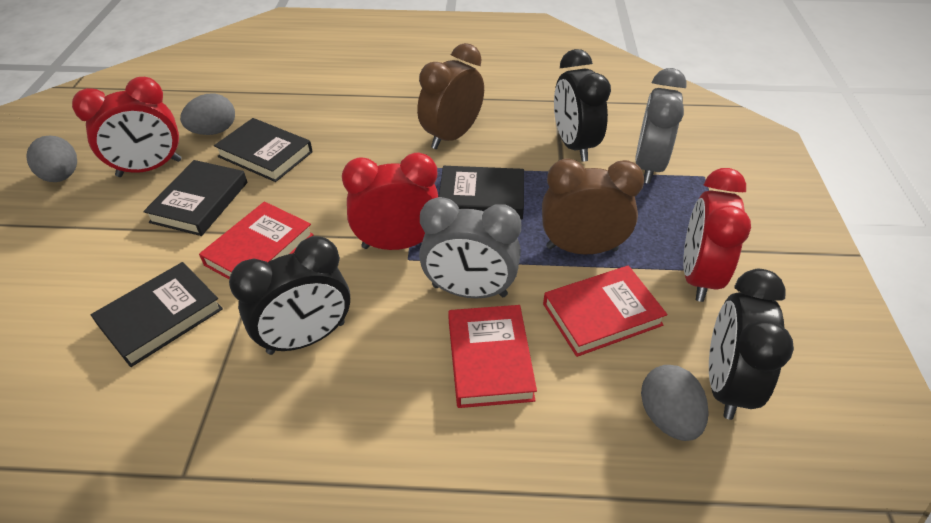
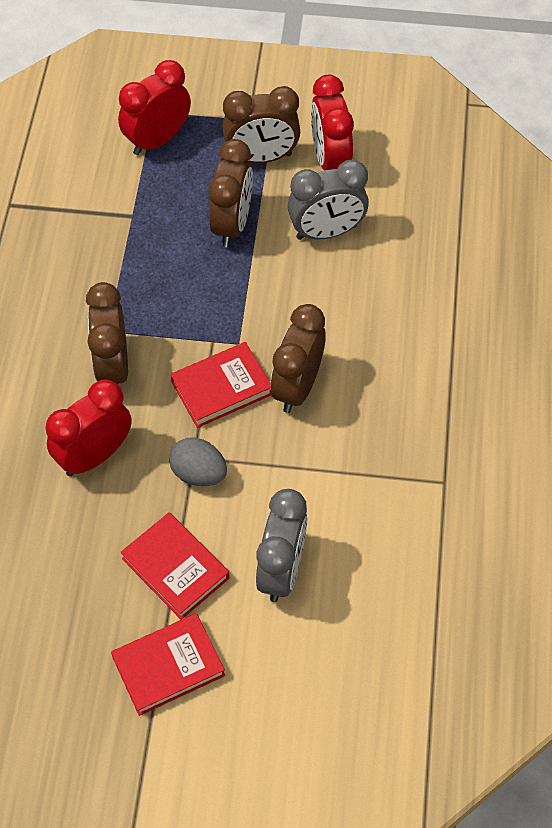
black book: [91,262,223,367] [143,160,247,236] [214,118,313,182] [439,166,524,219] = 4 -> none = 0
black clock: [229,236,350,355] [554,49,611,162] [709,269,794,420] = 3 -> none = 0
brown clock: [417,43,484,149] [542,159,644,254] = 2 -> [86,282,128,384] [208,139,253,247] [222,86,300,163] [270,304,326,413] = 4
grey egg: [26,136,77,182] [180,94,235,135] [641,365,709,441] = 3 -> [169,437,227,486] = 1

